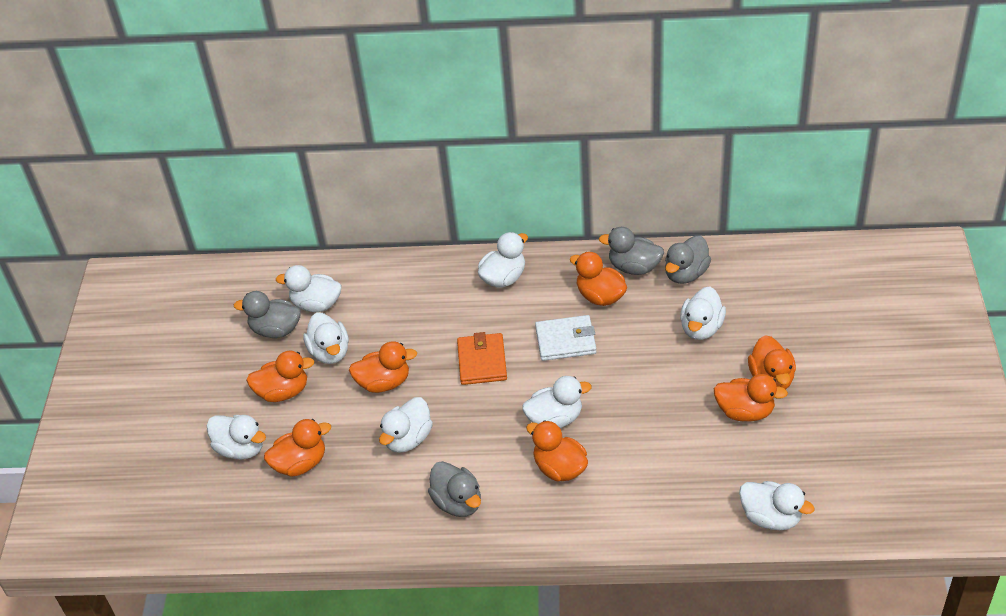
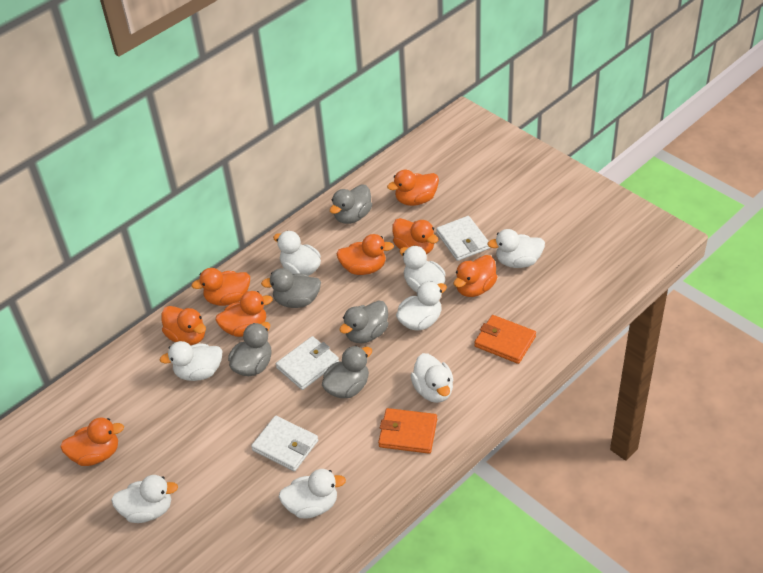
grey duck: [234,291,301,338] [428,461,481,517] [599,227,664,275] [665,235,711,284] = 4 -> [228,322,271,376] [261,268,321,308] [322,346,373,398] [330,185,372,224] [340,300,388,343] = 5
orange duck: [246,351,315,402] [264,419,331,477] [349,341,417,393] [526,420,588,481] [570,252,627,306] [714,374,788,422] [748,335,796,390] = 7 -> [60,417,124,466] [161,306,206,345] [191,268,250,306] [215,291,273,337] [336,234,394,275] [387,170,439,206] [392,218,438,254] [454,255,497,297] = 8
orange wallet: [457,332,507,385] = 1 -> [378,408,437,454] [474,315,536,364] = 2
white wallet: [535,315,597,361] = 1 -> [251,416,318,471] [276,336,339,390] [436,216,490,261] = 3

